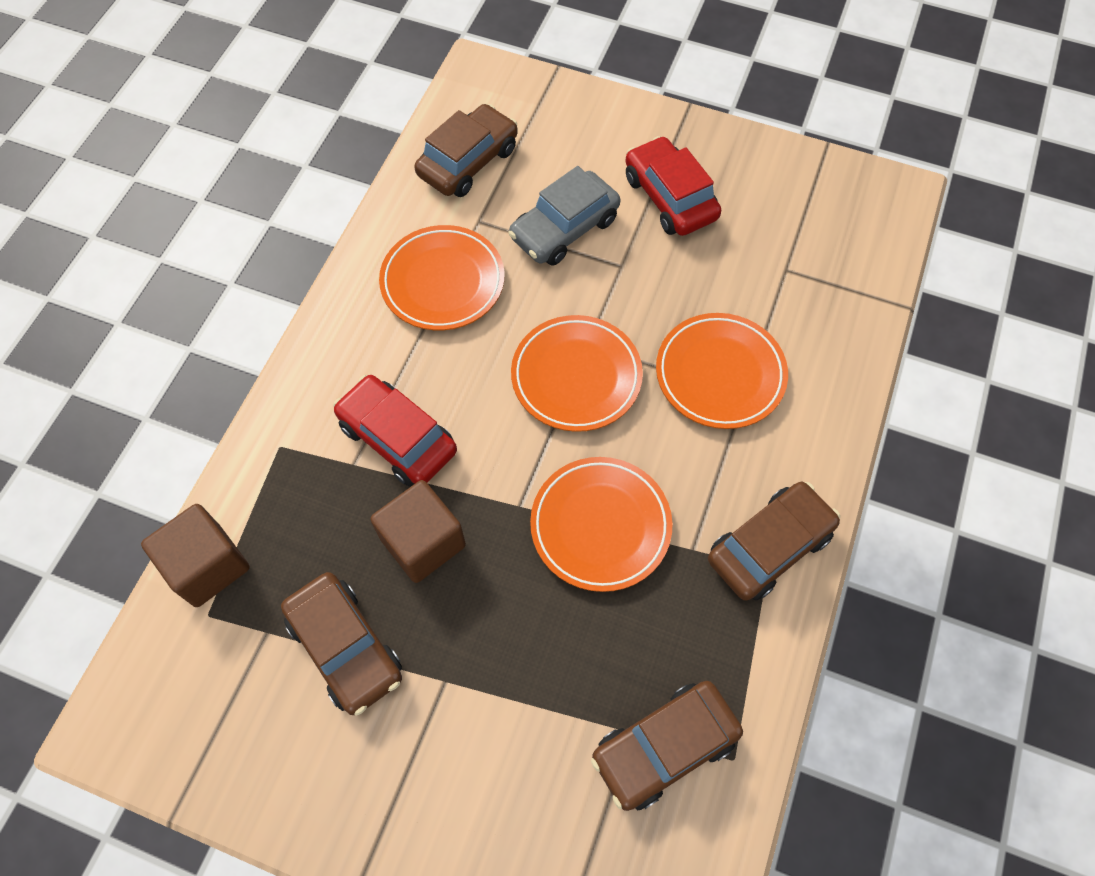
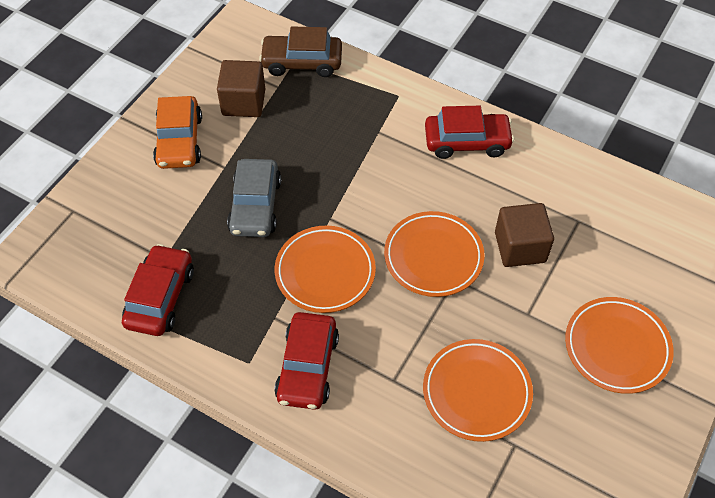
brown car: [281,572,402,716] [414,104,518,197] [591,681,743,811] [708,482,840,601] = 4 -> [259,27,342,77] = 1
orange car: none = 0 -> [153,96,202,169] = 1
red car: [333,375,457,486] [625,136,721,236] = 2 -> [122,244,194,336] [274,312,339,410] [425,106,514,159] = 3

